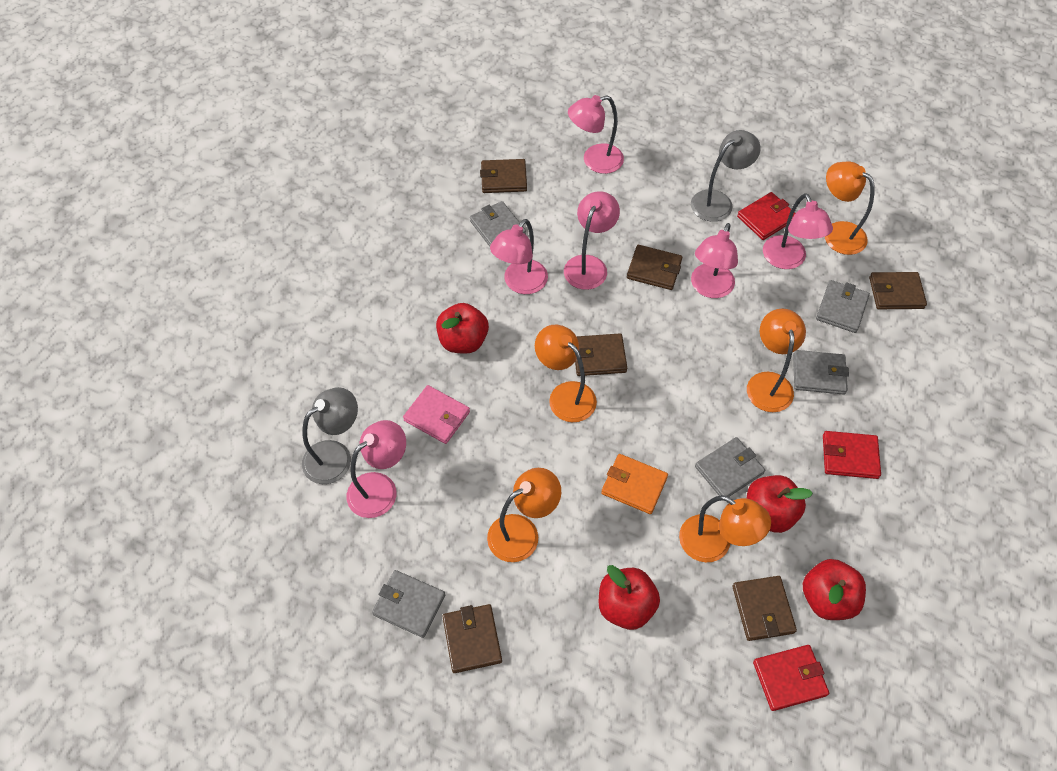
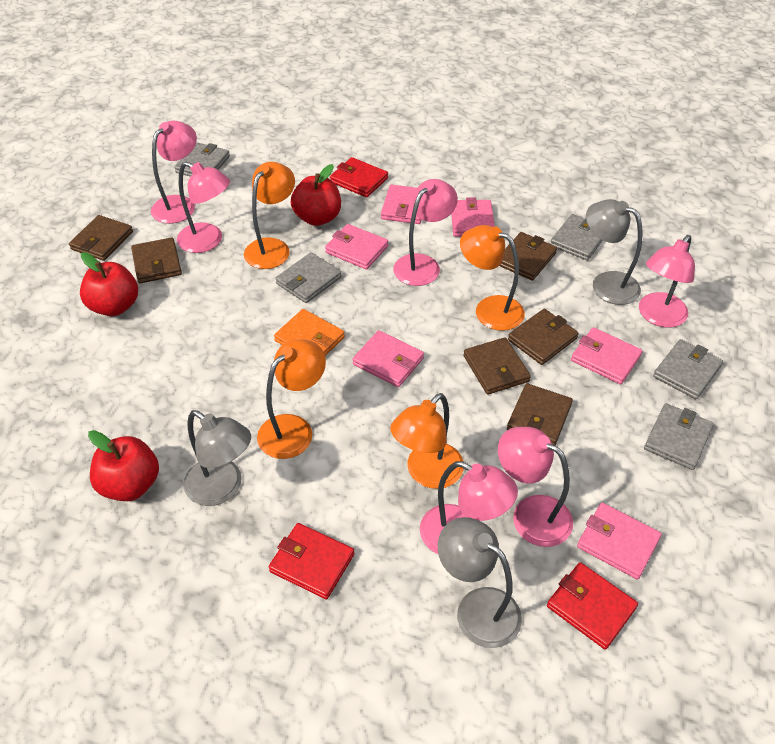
grey lamp: [302,387,358,484] [691,130,761,222] = 2 -> [184,410,251,506] [438,517,522,648] [586,199,642,305] = 3
orange lamp: [487,468,561,562] [535,325,597,422] [679,495,771,562] [747,308,806,412] [825,161,875,255] = 5 -> [244,162,295,269] [257,339,326,459] [390,393,464,489] [460,225,525,331] = 4
pink wallet: [403,385,470,444] = 1 -> [325,224,388,270] [353,330,424,387] [381,185,422,224] [451,197,495,237] [571,327,643,384] [577,503,662,580] = 6
red apple: [436,303,489,354] [599,565,660,630] [747,475,813,533] [803,559,866,620] = 4 -> [80,252,138,316] [88,430,159,501] [291,164,341,226] = 3

